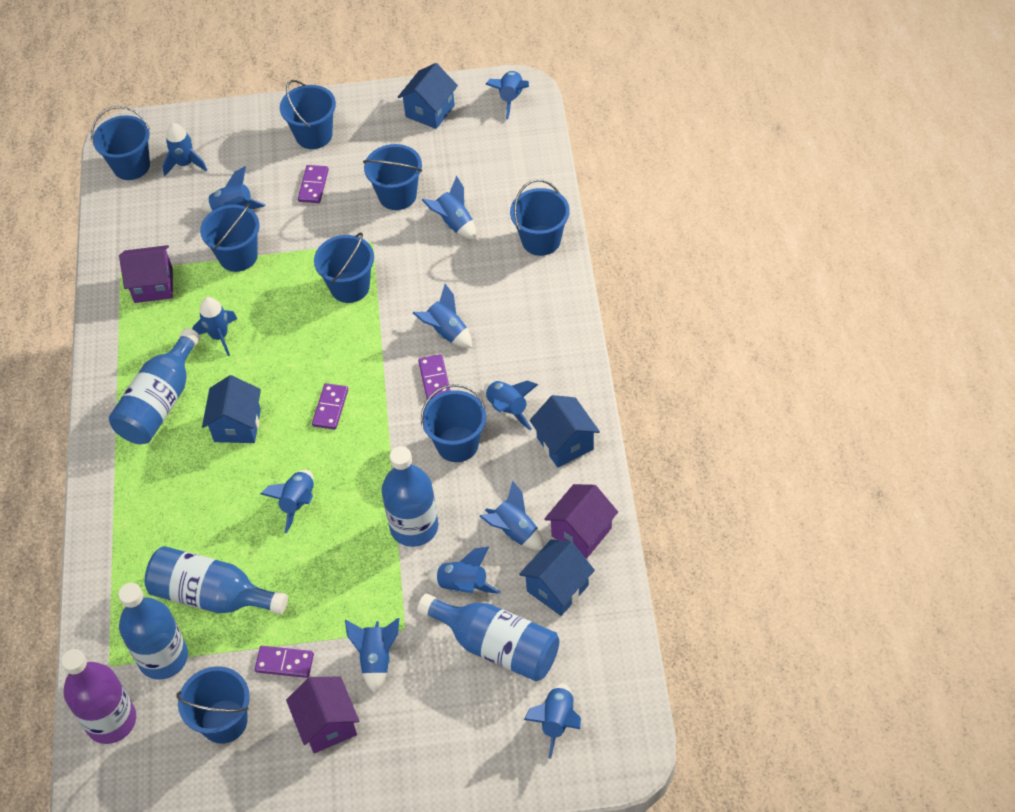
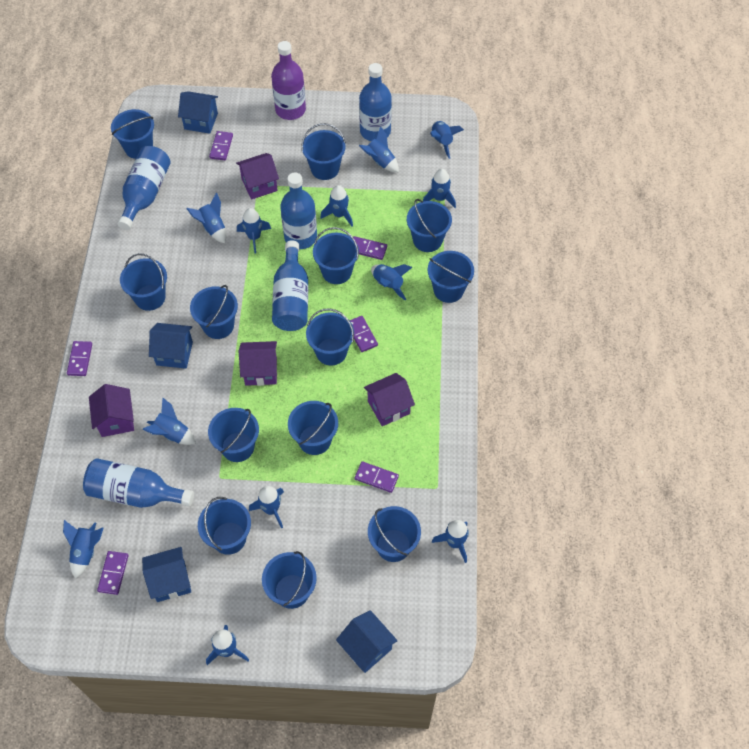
blue bucket: [91,106,150,180] [176,666,250,744] [200,204,260,272] [280,80,336,149] [314,232,374,303] [363,144,422,210] [421,384,486,462] [510,179,570,256] = 8 -> [111,109,154,159] [120,253,167,311] [190,285,238,339] [198,497,251,555] [208,408,259,462] [262,551,317,609] [288,401,338,455] [301,123,346,180] [306,308,354,366] [313,227,359,284] [368,506,421,562] [407,199,452,252] [428,251,474,303] = 13
purple domino: [255,646,314,678] [298,165,329,203] [312,383,348,430] [418,354,451,400] = 4 -> [67,341,92,376] [97,551,128,595] [209,131,233,160] [350,316,378,352] [353,236,387,260] [355,461,399,493] = 6
purple house: [119,245,173,303] [286,677,359,753] [544,484,618,558] = 3 -> [89,384,134,437] [236,153,279,200] [239,341,277,386] [364,373,415,426] = 4

